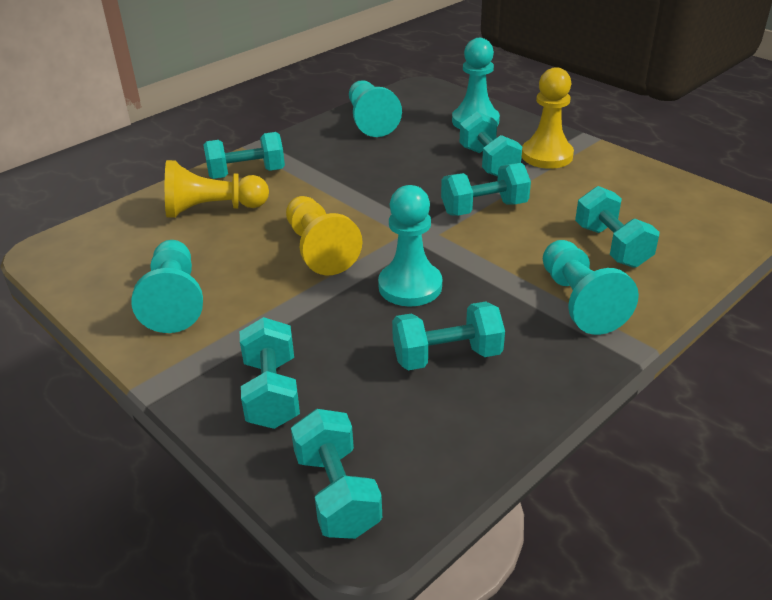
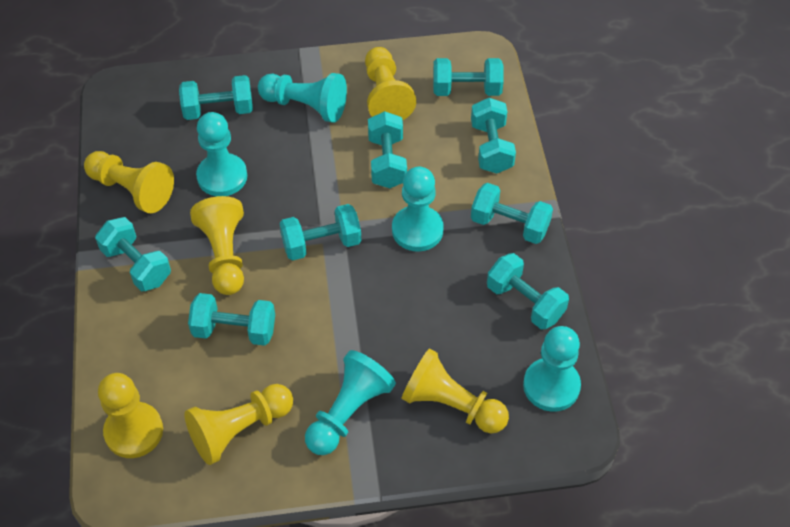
turquoise dumbbell: [204,132,285,179] [240,317,300,429] [291,409,382,539] [392,301,505,370] [441,163,531,216] [460,112,522,177] [575,186,660,268] = 7 -> [95,217,171,291] [179,75,253,120] [188,293,275,346] [279,204,361,261] [368,111,407,188] [433,58,504,96] [471,98,516,174] [471,183,553,244] [487,253,569,329] = 9
yellow pawn: [165,160,269,218] [286,196,362,275] [522,67,574,169] = 3 -> [84,151,174,213] [98,373,163,458] [184,384,293,465] [190,196,244,295] [365,47,416,120] [402,348,509,433] = 6

